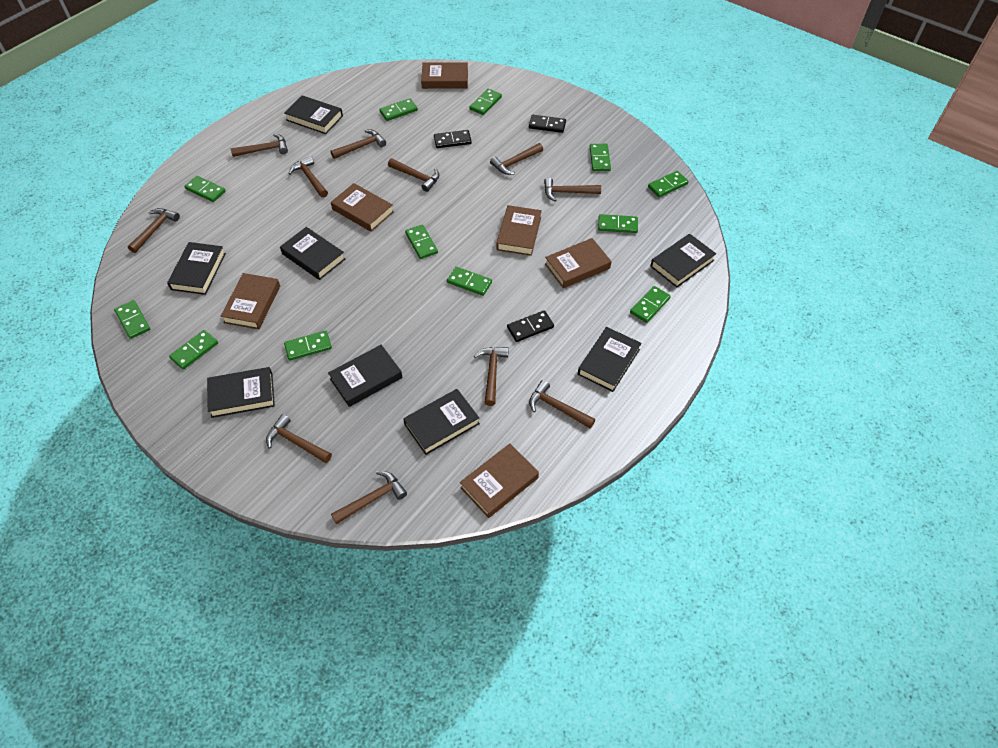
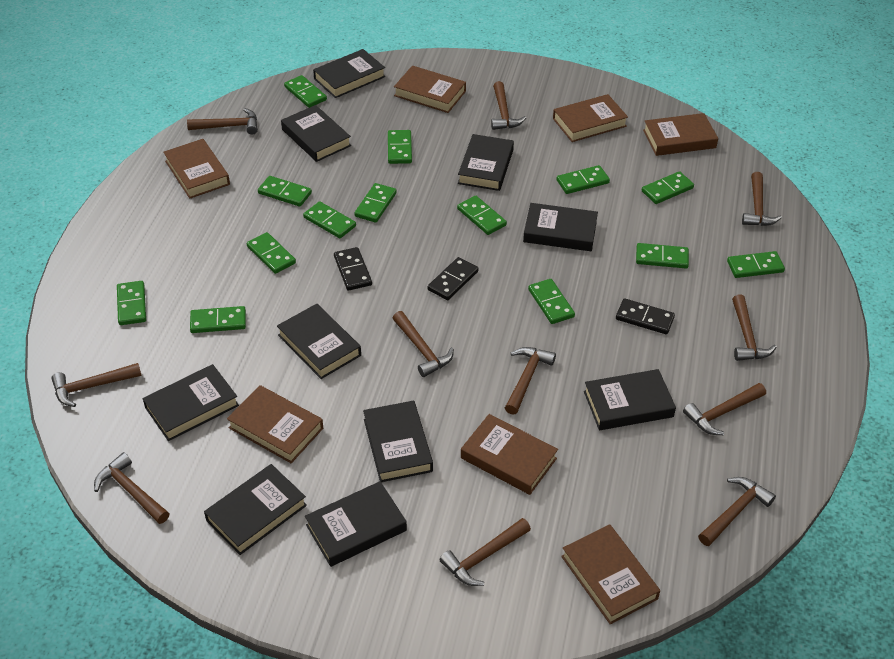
black book: [167,242,226,295] [207,367,275,418] [280,227,345,280] [284,95,343,134] [328,345,403,407] [403,389,480,455] [578,327,641,392] [650,234,716,287] = 8 -> [143,364,239,441] [204,464,307,555] [277,304,361,379] [281,105,351,162] [305,481,407,567] [313,49,385,98] [363,401,433,482] [458,134,514,191] [523,203,598,251] [584,369,676,430] = 10
brown book: [221,273,280,329] [331,183,394,232] [421,62,468,89] [460,443,539,518] [497,205,542,256] [545,238,612,288] = 6 -> [163,139,230,199] [227,385,323,463] [394,65,466,113] [461,414,558,495] [553,94,628,142] [561,524,660,624] [643,113,718,156] = 7
green domino: [114,300,150,339] [169,330,218,370] [184,176,226,202] [284,331,332,361] [379,98,418,121] [405,225,438,259] [447,267,492,296] [469,89,502,115] [590,144,611,171] [598,214,638,233] [630,286,671,323] [648,171,689,197] = 12 -> [117,281,146,325] [190,306,246,333] [247,232,296,274] [258,176,312,207] [284,75,327,108] [303,201,356,238] [354,183,397,223] [388,130,412,164] [457,196,507,235] [528,279,575,324] [557,165,610,194] [636,243,689,269] [642,171,694,204] [727,251,785,278] = 14

